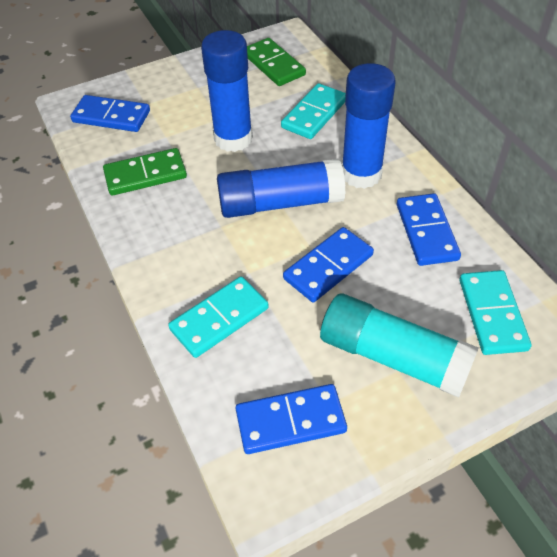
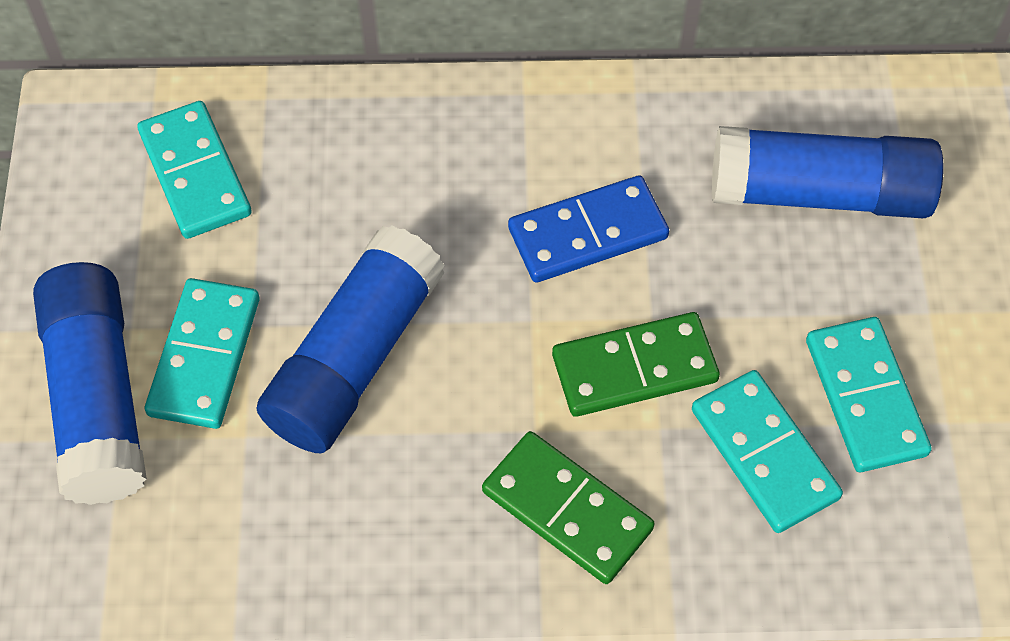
blue domino: [70,95,150,132] [236,384,347,454] [283,227,374,302] [397,193,461,266] = 4 -> [508,176,669,282] = 1
turquoise domino: [168,276,269,358] [281,83,346,139] [460,270,531,355] = 3 -> [137,101,252,239] [145,278,260,429] [692,370,843,533] [806,317,932,472] = 4
turquoise glue stick: [320,294,479,398] = 1 -> none = 0

